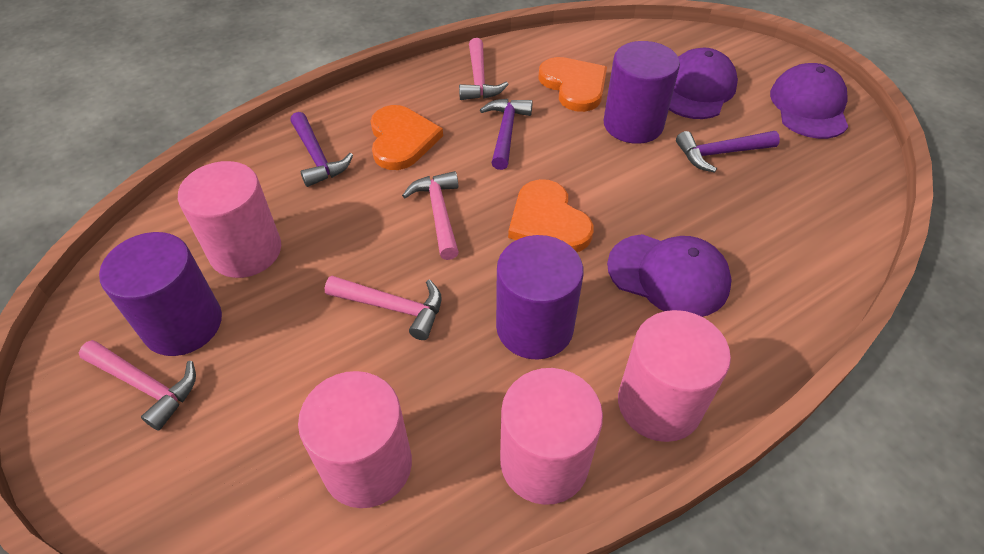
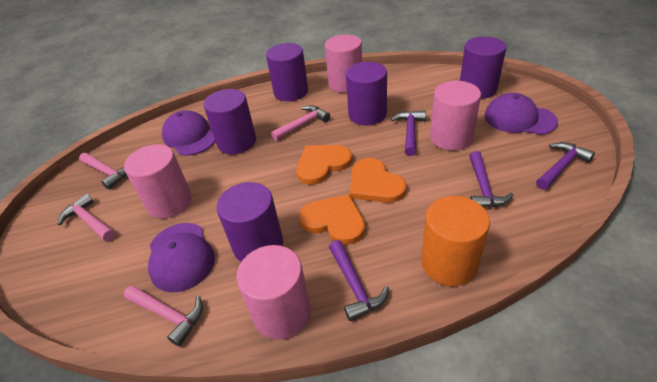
orange cylinder: none = 0 -> [421,196,490,286] = 1
purple cylinder: [99,232,222,356] [496,235,584,360] [604,41,680,144] = 3 -> [204,89,256,154] [216,182,283,262] [266,43,308,101] [346,62,387,125] [460,37,506,99] = 5
purple hammer: [290,112,353,187] [480,99,533,170] [676,131,780,173] = 3 -> [329,240,389,321] [391,111,426,156] [469,151,513,208] [536,142,595,190] = 4

